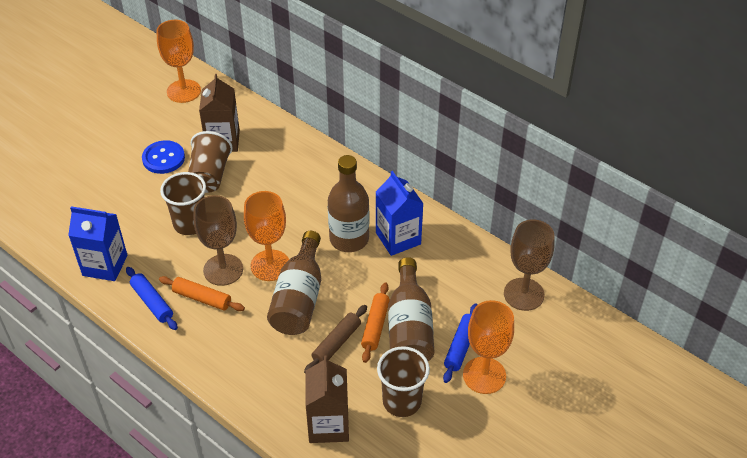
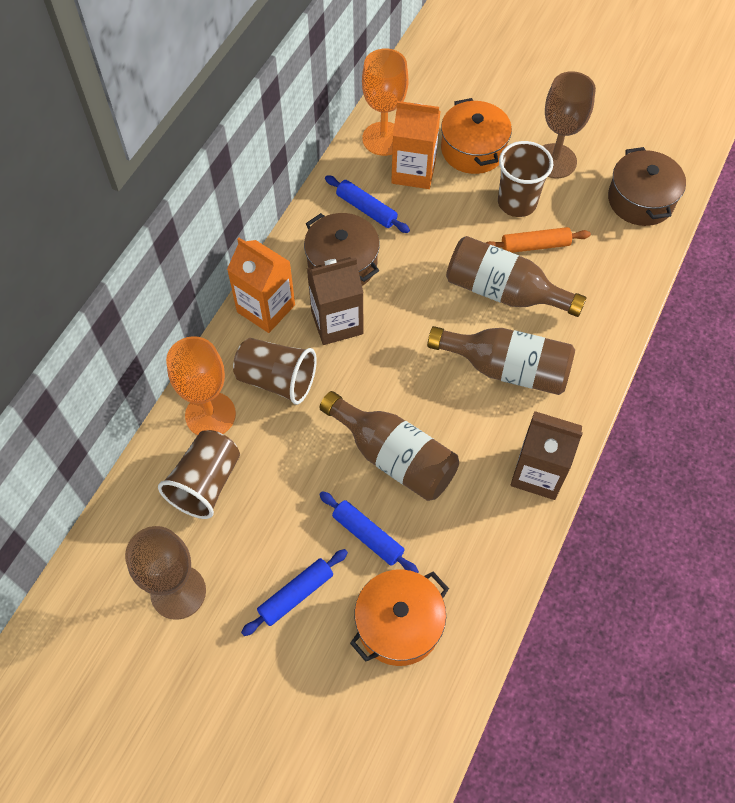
blue button: [142,140,185,174] = 1 -> none = 0
blue carton: [68,206,127,281] [376,171,424,256] = 2 -> none = 0
blue rolling pin: [126,267,178,330] [443,303,478,383] = 2 -> [241,549,348,636] [319,491,419,573] [325,175,410,233] = 3
brown pot: none = 0 -> [304,213,380,286] [608,147,686,226] = 2
brown rolling pin: [304,305,367,373] = 1 -> none = 0
orange carton: none = 0 -> [227,238,295,333] [391,101,440,189] = 2
orange goblet: [156,20,201,103] [244,191,289,281] [463,300,514,394] = 3 -> [166,336,236,435] [362,48,409,156] = 2
orange pot: none = 0 -> [350,569,449,666] [441,98,512,174] = 2
orange rolling pin: [159,276,245,311] [361,282,390,363] = 2 -> [486,227,591,253] = 1

